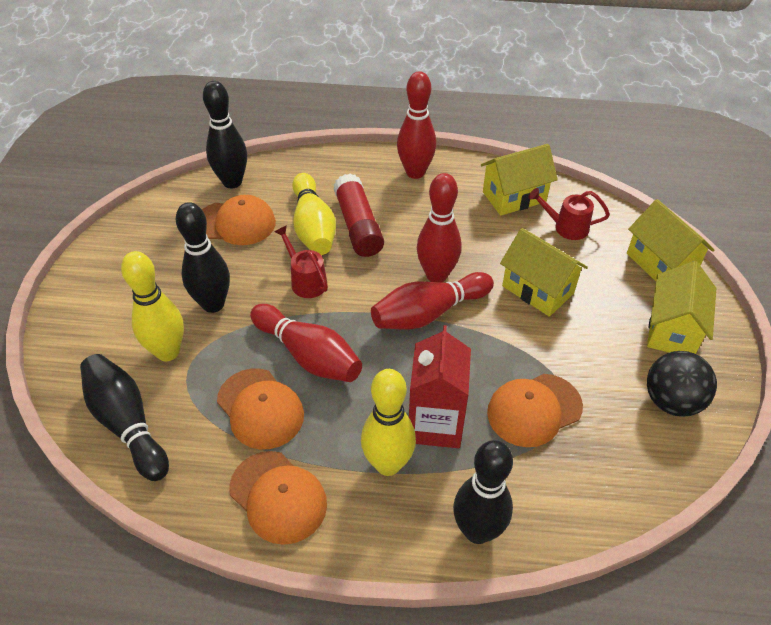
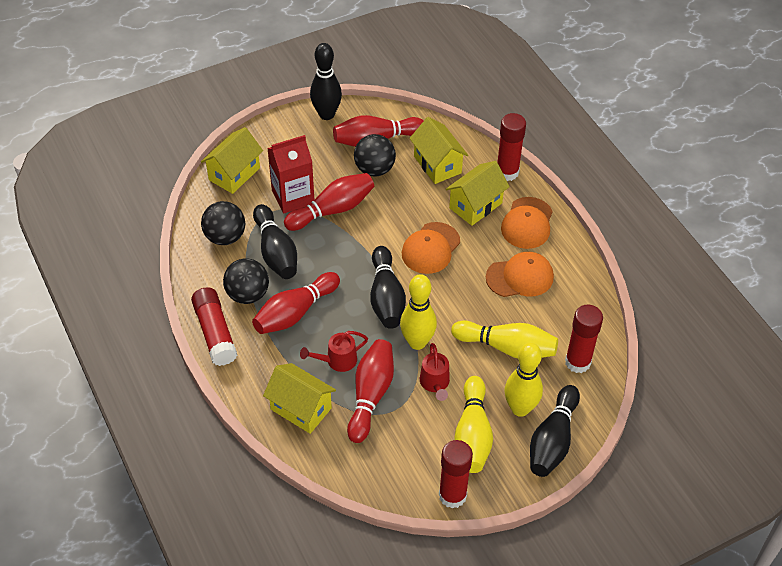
black ball: [647,351,717,417] = 1 -> [201,201,245,245] [223,258,269,304] [354,134,396,176] = 3
orange cap: [202,195,276,245] [217,369,304,449] [229,451,327,545] [487,374,583,447] = 4 -> [402,222,460,274] [486,252,554,297] [501,197,553,249] = 3
red glue stick: [334,173,384,257] = 1 -> [191,287,237,366] [439,440,473,508] [497,113,526,181] [565,304,603,373] = 4
yellow bowling pin: [121,251,184,361] [292,173,336,255] [361,369,416,476] = 3 -> [400,274,437,350] [451,321,558,359] [454,376,493,473] [504,343,543,417] = 4

